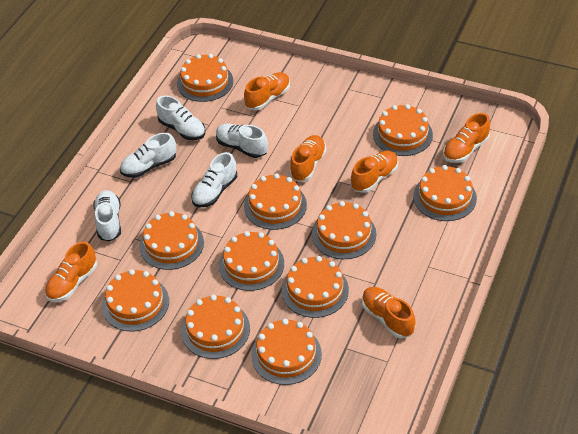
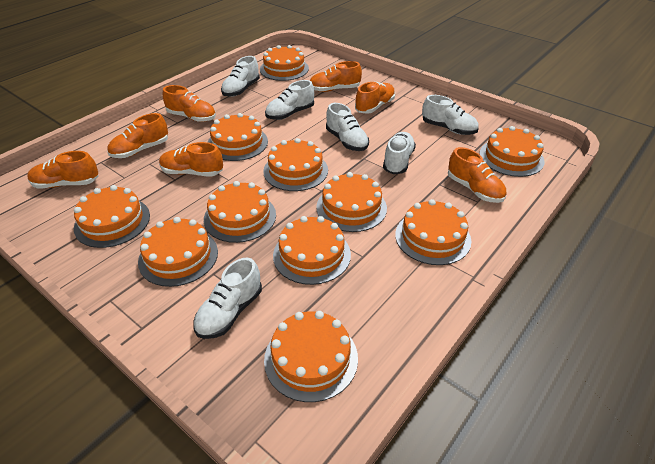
orange shoe: [45,242,97,302] [244,72,290,110] [290,135,326,182] [351,151,398,193] [362,287,415,338] [443,113,490,163] = 6 -> [27,151,99,189] [107,113,168,158] [159,142,223,177] [163,85,216,122] [310,61,362,92] [355,82,395,114] [448,147,506,203] = 7
white shoe: [93,190,121,241] [120,133,176,178] [156,95,205,140] [191,152,237,207] [216,124,268,158] = 5 -> [193,257,262,339] [221,56,260,97] [265,80,314,120] [326,103,369,151] [383,132,416,174] [422,95,479,135] = 6

